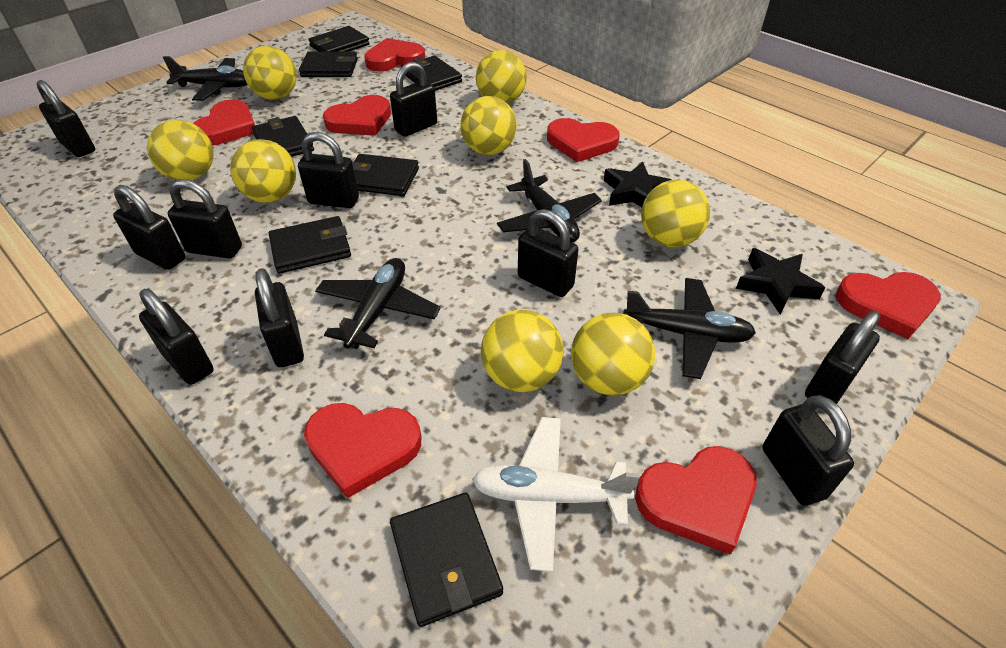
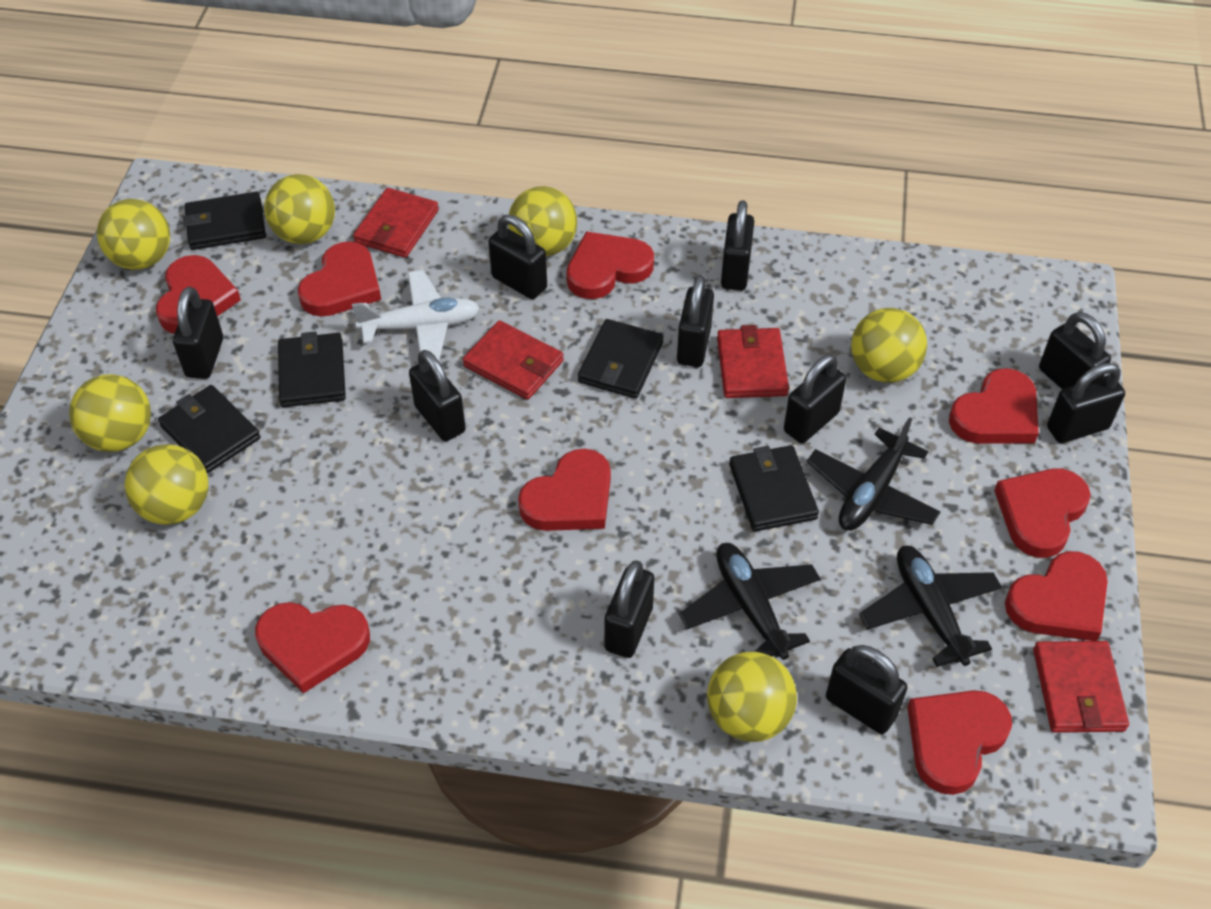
black plane: [163,56,248,101] [315,258,441,349] [497,159,602,242] [623,278,756,379] = 4 -> [679,543,820,660] [807,417,941,531] [859,546,1002,667] = 3
black star: [604,162,672,207] [736,248,825,314] = 2 -> none = 0
black wallet: [252,116,314,157] [269,216,351,274] [299,51,358,77] [308,26,370,52] [352,154,419,196] [390,493,503,627] [401,56,462,91] = 7 -> [158,385,261,473] [183,192,266,250] [278,331,346,407] [578,319,664,399] [729,445,819,532] = 5
red heart: [193,99,255,146] [304,403,421,498] [323,95,391,136] [364,38,425,72] [547,118,620,162] [635,446,756,555] [836,272,941,339] = 7 -> [156,255,241,334] [255,602,370,693] [298,241,381,317] [518,449,611,531] [566,231,654,299] [907,690,1012,795] [949,368,1039,444] [994,469,1091,558] [1005,551,1108,641] = 9
red wallet: none = 0 -> [353,188,439,258] [463,321,564,400] [717,325,789,398] [1033,641,1129,733] = 4
yellow ball: [147,120,213,181] [230,139,296,203] [243,46,297,100] [460,96,517,155] [476,50,527,104] [481,310,563,392] [571,313,655,396] [641,180,710,247] = 8 -> [69,374,151,452] [97,199,170,270] [125,444,208,525] [264,174,335,244] [508,186,577,256] [707,652,797,742] [851,308,927,383] = 7

